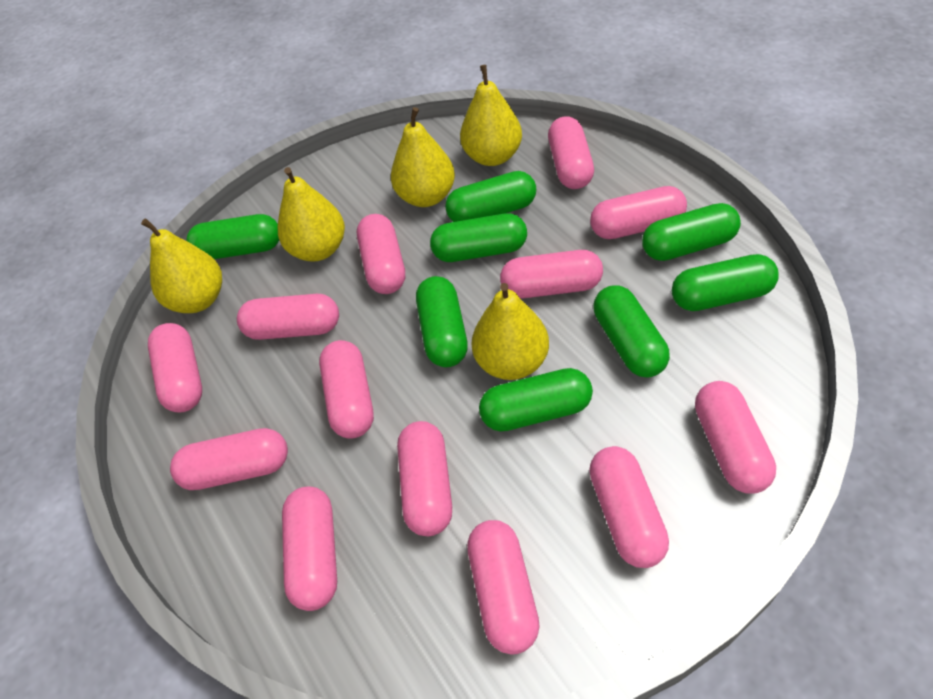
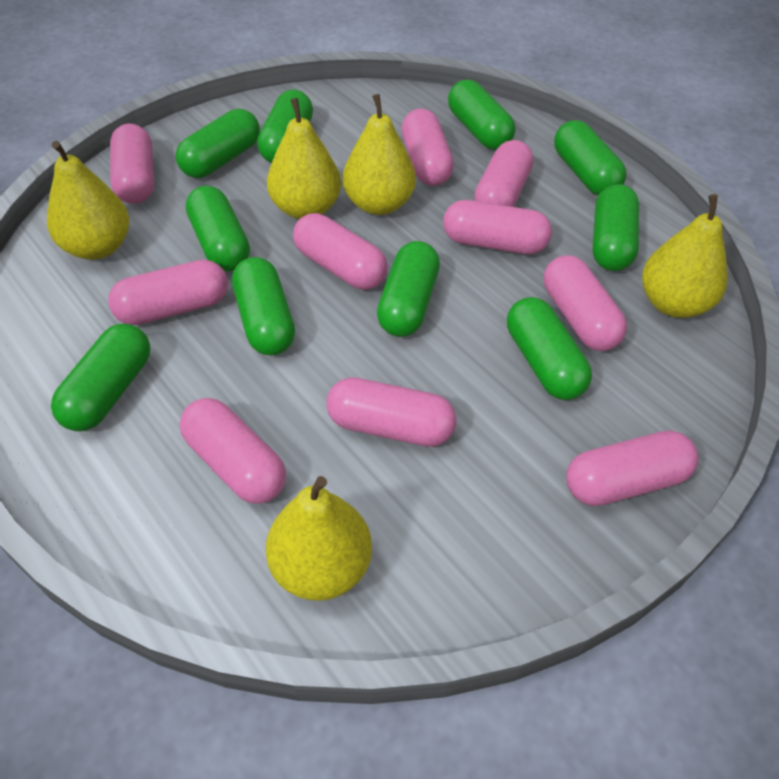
green capsule: [186,214,279,259] [416,276,468,367] [430,213,527,262] [445,171,536,222] [479,368,593,432] [593,285,670,378] [642,203,741,261] [672,254,779,311] = 8 -> [51,324,150,431] [176,109,260,178] [186,186,250,272] [232,257,295,355] [257,90,313,163] [377,241,440,337] [448,80,515,150] [507,297,592,400] [554,120,626,196] [592,184,639,271] = 10
pink capsule: [148,323,202,413] [170,428,288,490] [237,294,339,340] [282,487,337,611] [319,340,374,439] [357,214,405,294] [397,421,452,536] [467,520,540,655] [500,250,603,298] [548,116,594,189] [589,446,669,568] [590,186,687,239] [695,381,776,493] = 13 -> [108,260,228,325] [110,124,154,204] [180,398,286,504] [293,213,388,290] [326,377,456,447] [401,108,454,186] [443,200,552,254] [474,140,533,207] [544,255,627,351] [566,430,698,506] = 10

